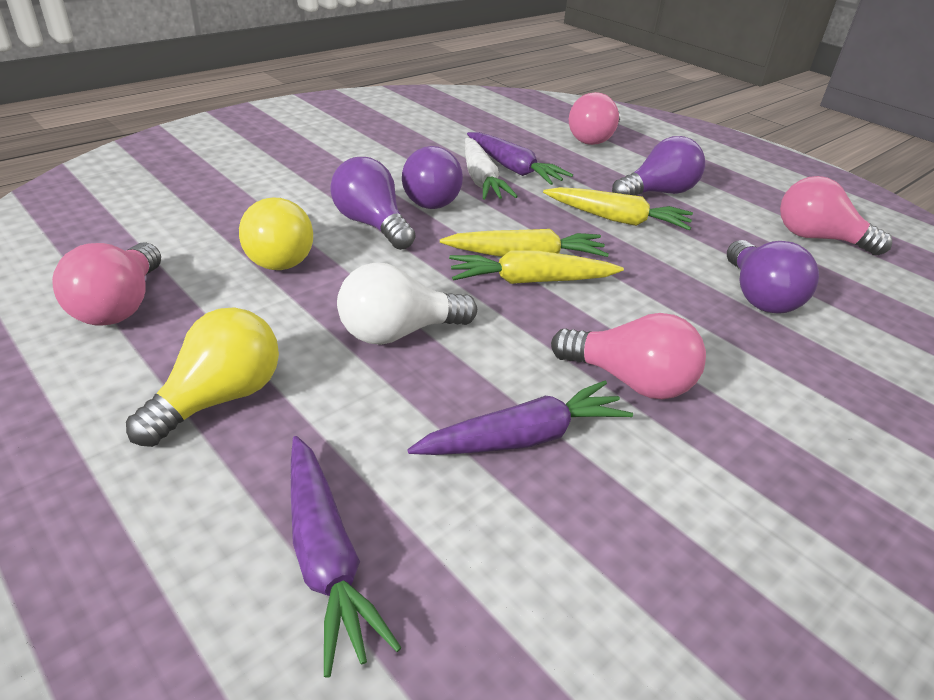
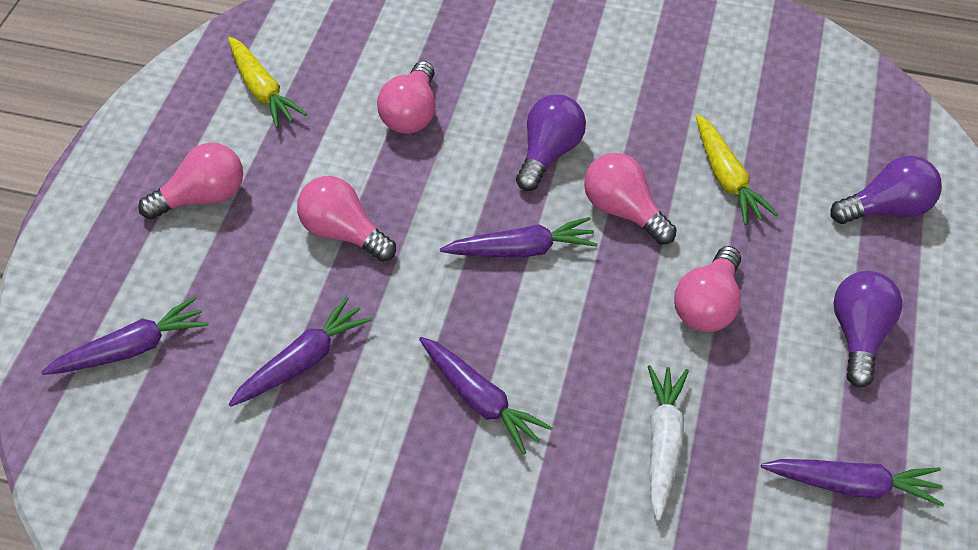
pink light bulb: [52,242,161,325] [551,313,706,399] [569,92,621,145] [780,176,892,256] = 4 -> [138,142,243,220] [297,176,396,262] [377,61,436,134] [584,153,677,245] [674,246,741,332] = 5
purple carrot: [291,436,401,677] [407,381,633,455] [467,132,573,185] = 3 -> [41,297,208,375] [229,297,372,407] [419,337,552,454] [440,217,598,258] [761,459,944,507] = 5
purple light bulb: [330,157,415,250] [402,146,463,209] [612,136,705,196] [727,240,819,314] = 4 -> [516,94,586,191] [830,156,942,224] [833,271,902,387] = 3
white light bulb: [337,263,477,345] = 1 -> none = 0
yellow carrot: [440,229,609,257] [449,250,624,284] [543,187,693,230] = 3 -> [228,37,307,128] [696,114,778,225] = 2
yellow light bulb: [126,307,279,447] [239,197,313,270] = 2 -> none = 0

